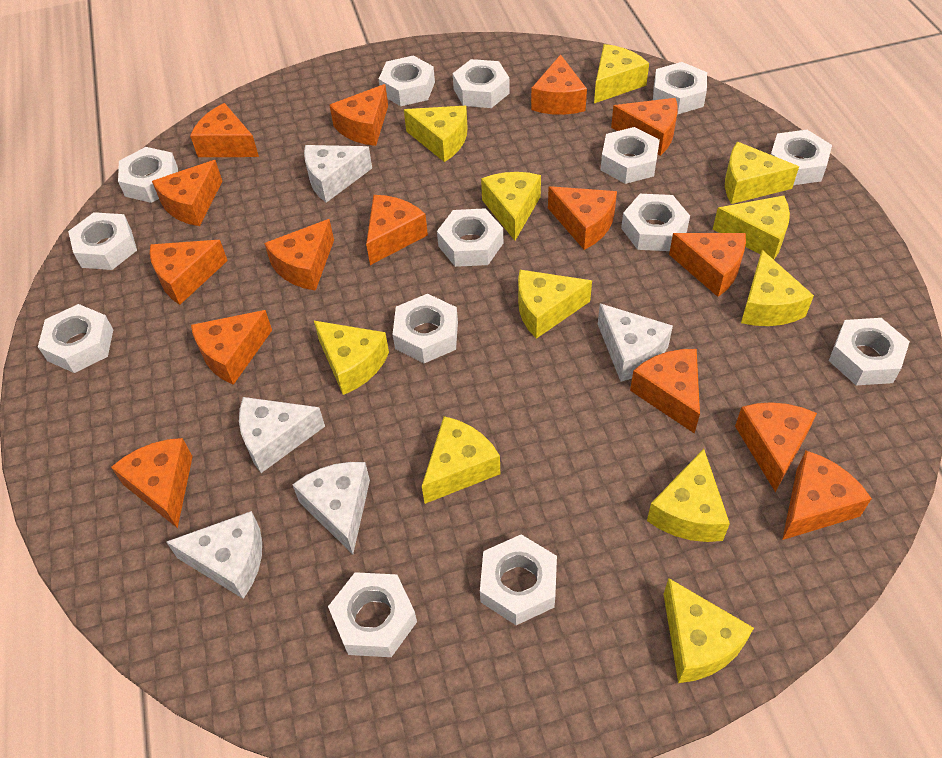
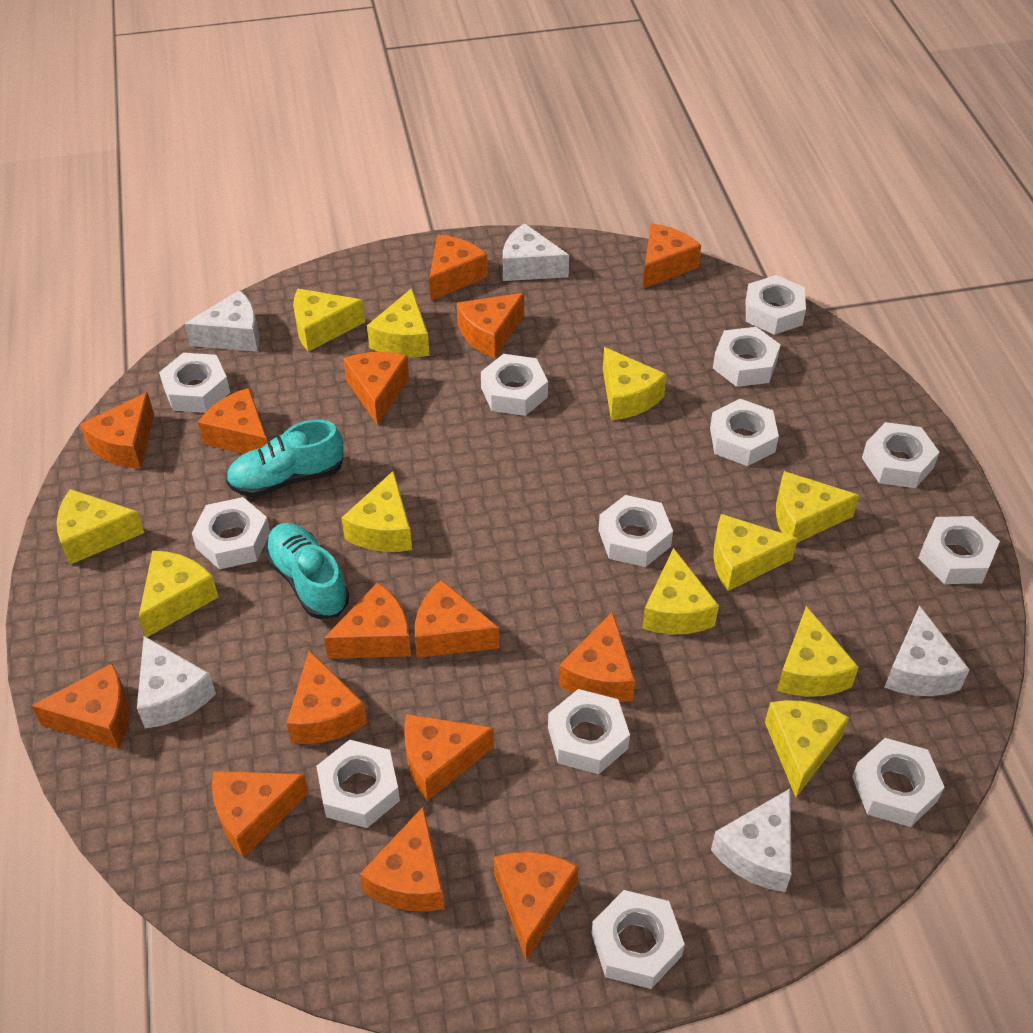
turquoise shoe: none = 0 -> [226,419,344,497] [265,523,349,619] = 2
white nut: [38,304,113,373] [68,212,137,270] [118,147,178,203] [328,572,417,657] [379,55,435,106] [393,294,458,363] [437,208,503,267] [453,59,509,108] [480,534,557,625] [601,127,660,184] [621,194,690,251] [653,62,707,115] [771,130,832,185] [829,318,910,385] = 14 -> [159,353,230,413] [192,497,270,569] [316,740,400,828] [481,354,548,416] [548,689,630,774] [591,890,685,989] [598,495,673,567] [710,399,779,466] [713,327,781,387] [746,275,806,335] [852,738,945,827] [862,422,939,488] [918,516,1000,584] = 13

